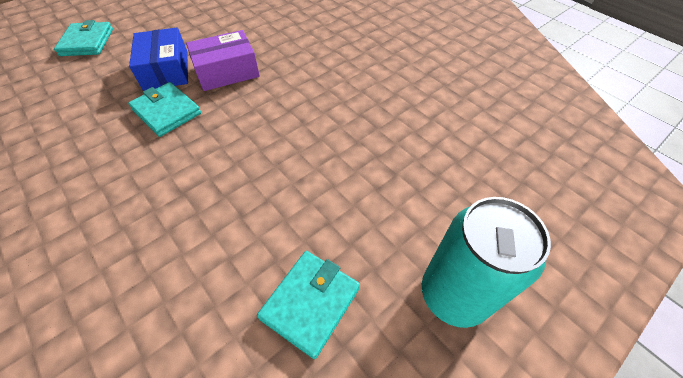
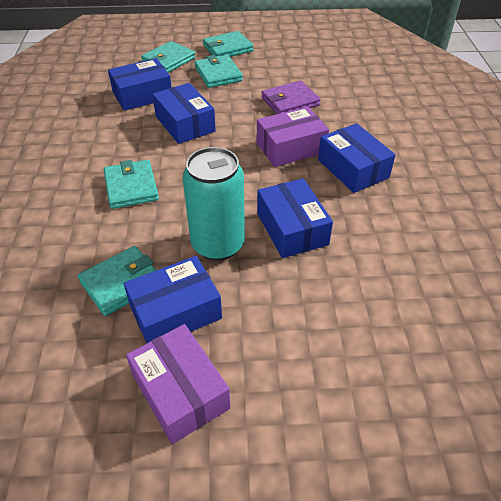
blue box: [129,28,188,91] = 1 -> [108,58,172,111] [124,256,222,343] [152,83,216,144] [257,178,333,258] [318,123,395,193] = 5
purple box: [186,30,260,91] = 1 -> [126,324,231,444] [257,107,329,167] = 2
purple wallet: none = 0 -> [261,81,320,114] = 1
turquoise wallet: [54,20,113,56] [128,82,201,137] [257,251,360,359] = 3 -> [78,246,156,316] [104,160,159,209] [141,41,196,72] [194,55,243,88] [203,31,253,57] = 5

